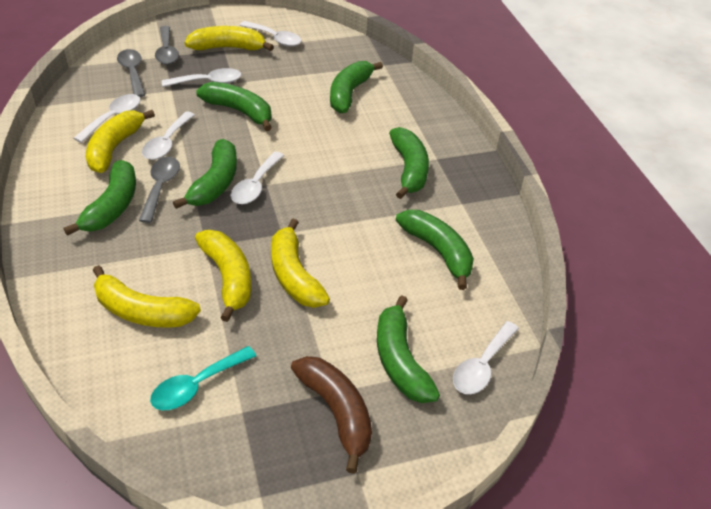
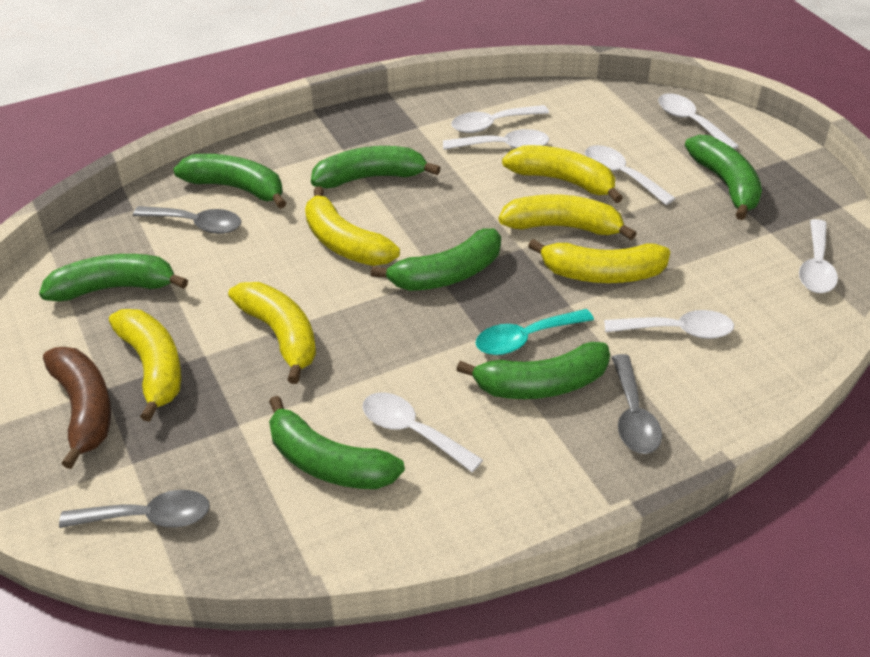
white spoon: [74,94,141,143] [142,112,195,160] [162,68,241,87] [231,152,284,204] [239,21,302,47] [453,321,519,394] = 6 -> [363,393,483,472] [443,129,549,150] [451,105,549,133] [585,145,676,205] [604,310,734,339] [658,93,739,149] [799,219,838,293] = 7
yellow banana: [86,110,155,173] [93,265,201,328] [184,26,274,51] [195,230,251,322] [271,219,330,308] = 5 -> [109,309,181,422] [228,282,316,384] [305,186,400,266] [499,194,637,240] [502,145,623,203] [528,239,671,283] = 6

